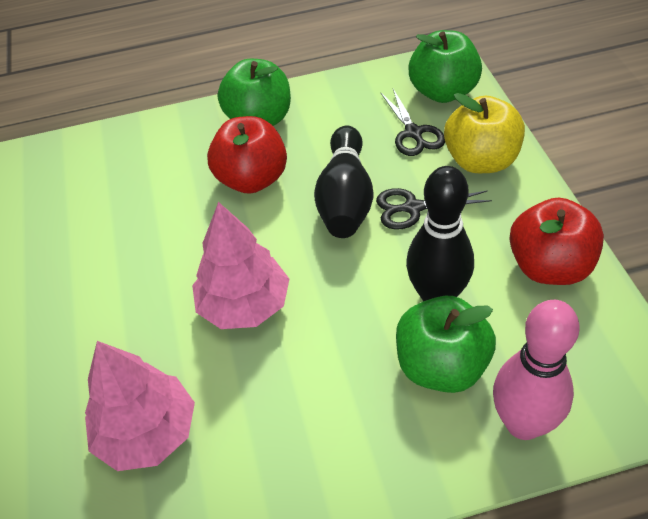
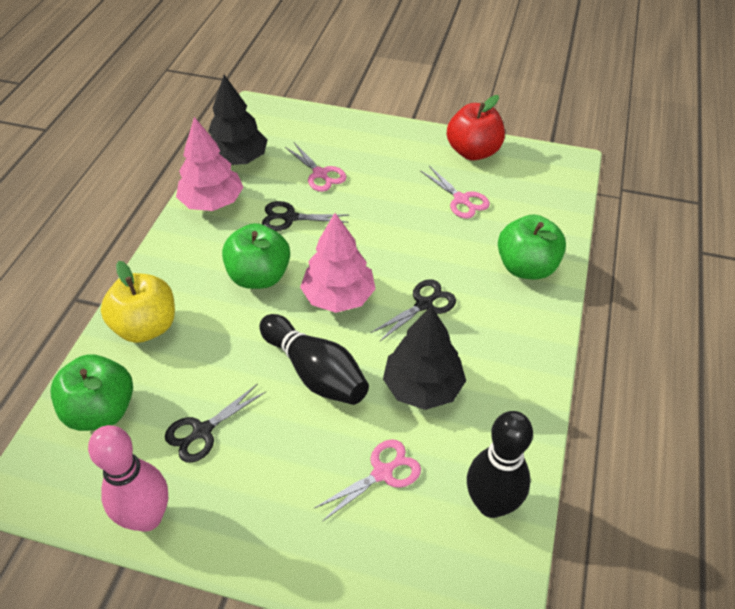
black scissors: [376,188,492,230] [380,89,445,156] = 2 -> [165,383,266,463] [262,201,349,231] [371,279,456,342] = 3
black tree: none = 0 -> [208,75,267,165] [383,306,466,410] = 2
pink scissors: none = 0 -> [285,143,347,192] [313,439,421,522] [421,166,490,219] = 3
red apple: [207,116,287,194] [509,198,604,285] = 2 -> [447,95,505,160] = 1

